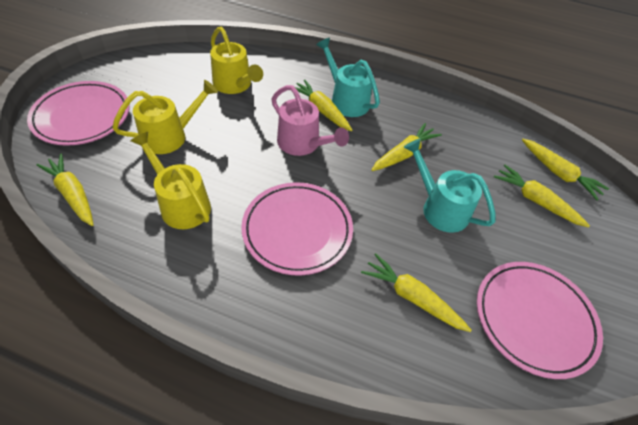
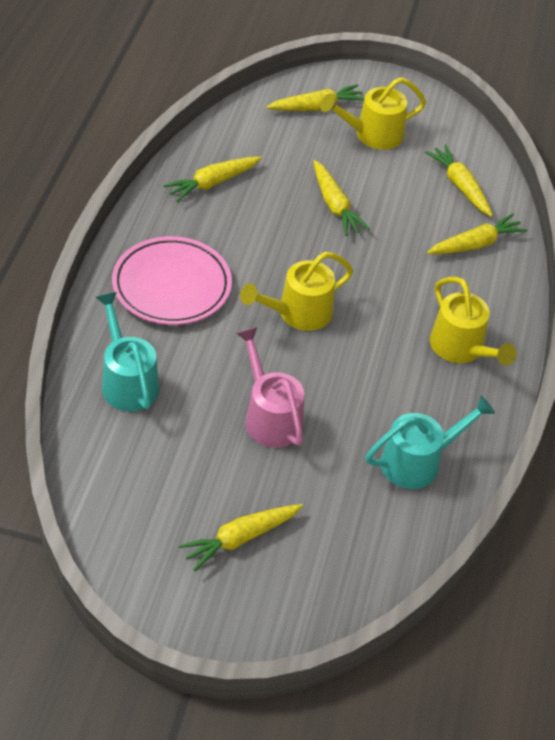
pink plate: [27,81,130,146] [241,182,353,275] [477,262,603,379] = 3 -> [112,236,232,325] = 1

